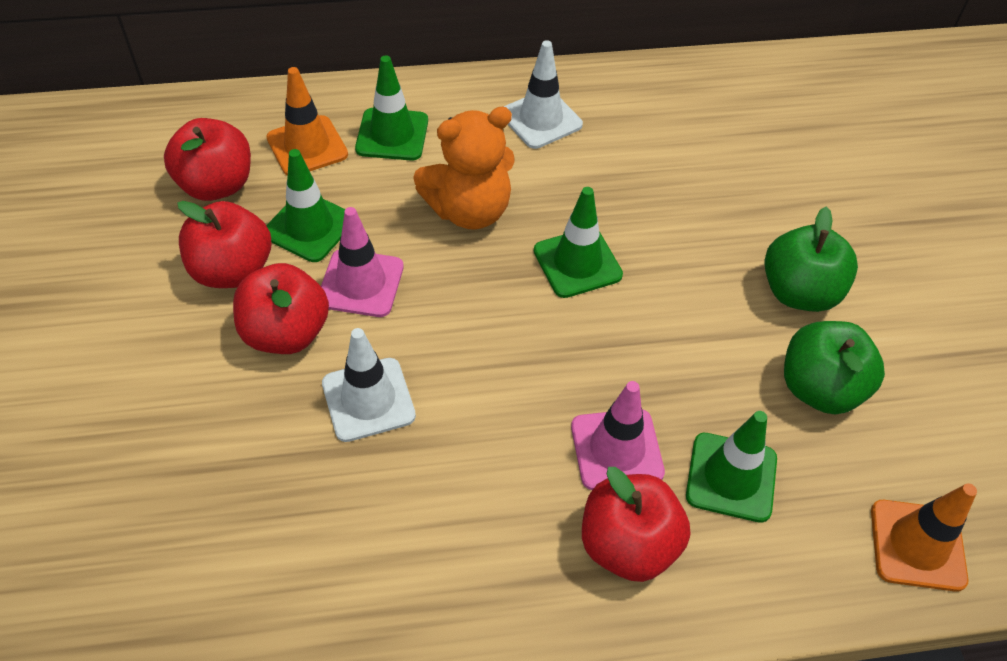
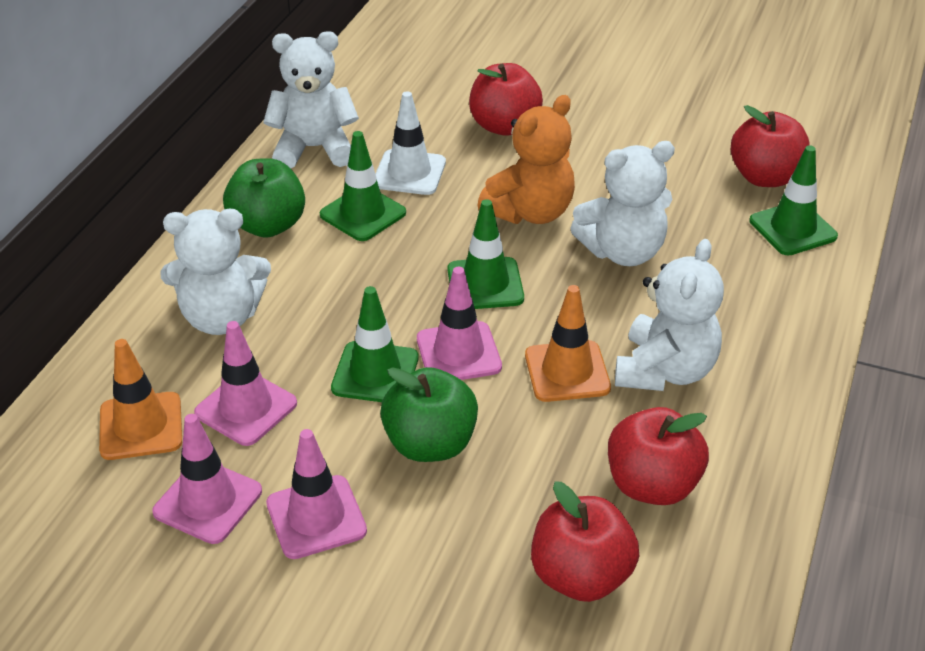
pink traffic cone: [321,207,404,317] [571,381,665,490] = 2 -> [152,414,262,544] [194,321,297,446] [266,429,367,559] [417,267,502,380] = 4
white teddy bear: none = 0 -> [160,209,271,335] [263,31,359,169] [570,141,675,266] [615,239,724,391] = 4
white traffic cone: [322,328,416,442] [504,40,583,149] = 2 -> [375,91,446,195] = 1

